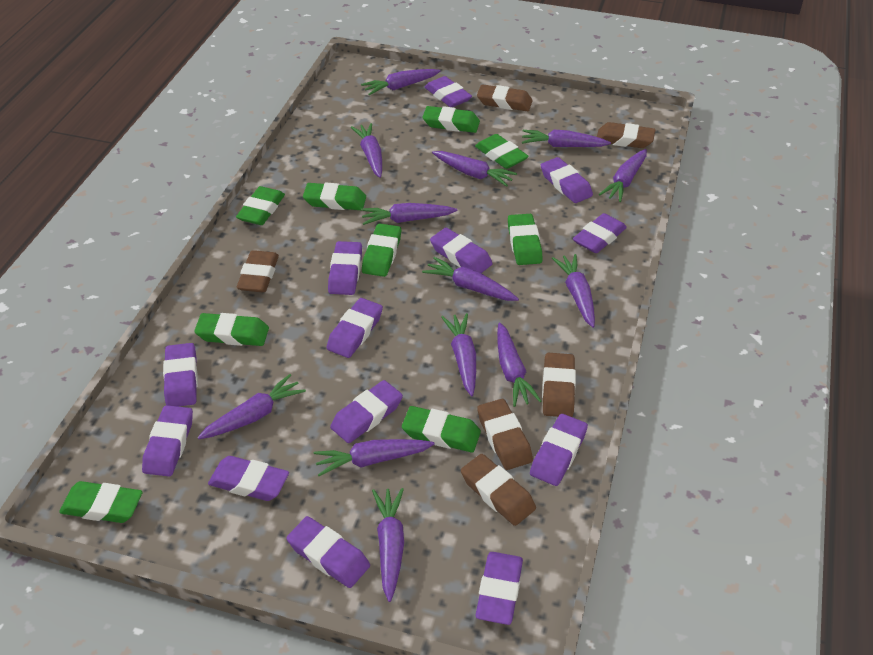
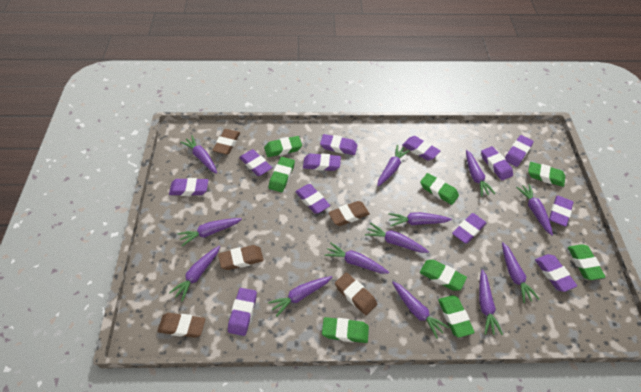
brown eraser: [236,250,279,292] [461,454,536,526] [477,84,533,111] [477,399,533,470] [542,353,576,417] [597,122,655,148] = 6 -> [157,313,205,338] [213,129,240,155] [218,245,264,270] [328,201,370,226] [335,272,377,315] = 5
green eraser: [59,481,142,523] [194,313,269,346] [236,186,285,225] [303,182,366,210] [362,223,401,277] [402,406,481,452] [422,106,480,133] [475,134,529,169] [508,214,543,265] = 9 -> [264,136,302,157] [268,157,295,192] [322,317,369,343] [420,173,459,205] [420,260,467,291] [438,295,475,338] [528,162,565,187] [568,244,605,280] = 8
purple eraser: [142,405,193,476] [163,343,198,407] [208,456,289,501] [286,516,370,588] [326,298,383,358] [328,241,362,295] [330,380,403,443] [425,76,472,107] [430,228,493,273] [476,552,523,625] [530,414,588,486] [541,157,593,203] [573,213,627,253] = 13 -> [169,178,208,196] [228,288,257,336] [239,149,272,176] [295,184,330,214] [303,153,341,171] [320,134,358,155] [402,136,440,160] [452,213,486,244] [481,146,513,180] [505,135,534,167] [535,254,577,292] [549,196,573,227] = 12

